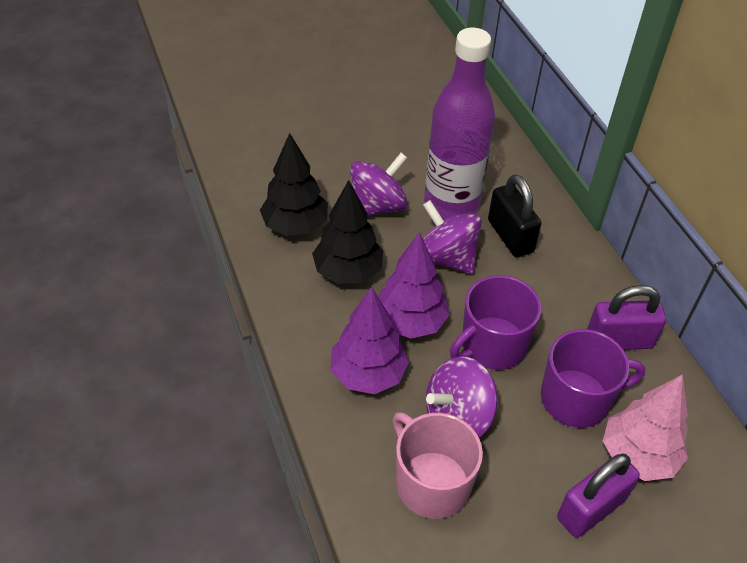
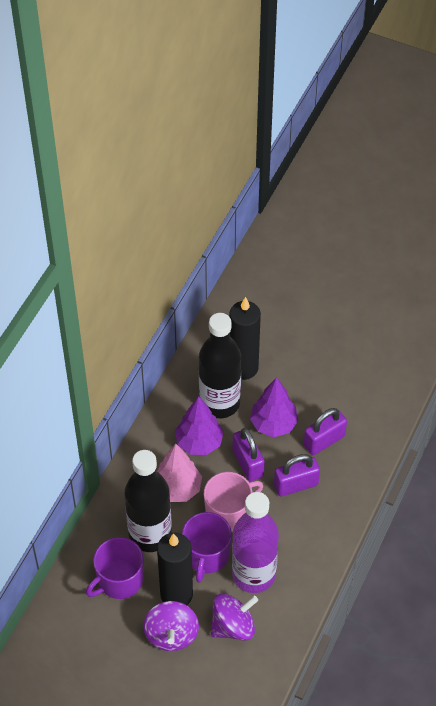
black bottle: none = 0 -> [124,450,172,552] [199,313,241,418] = 2
black candle: none = 0 -> [157,532,193,605] [229,297,261,380] = 2
black padlock: [488,175,541,258] = 1 -> none = 0
black tree: [260,133,328,236] [312,180,383,284] = 2 -> none = 0
purple padlock: [557,453,640,538] [587,285,666,350] = 2 -> [233,428,265,482] [274,454,320,497] [304,408,347,455] = 3
purple spinning top: [350,153,408,216] [423,200,482,274] [426,356,498,437] = 3 -> [143,601,199,651] [210,593,258,641] = 2

